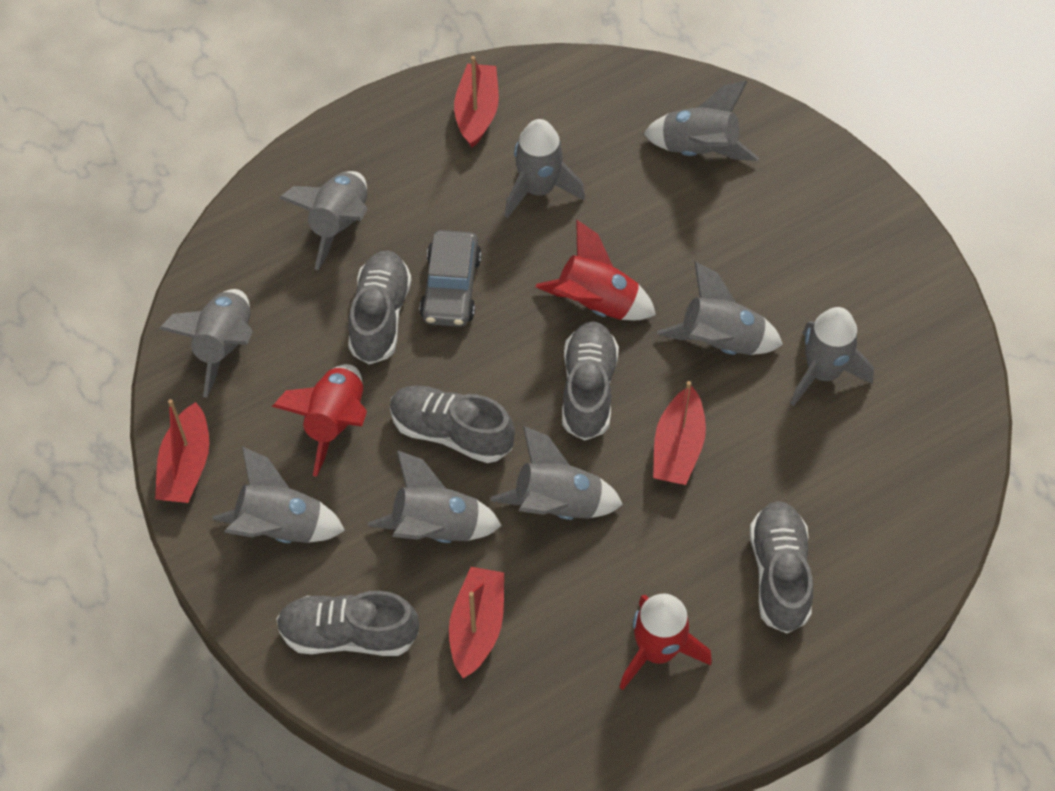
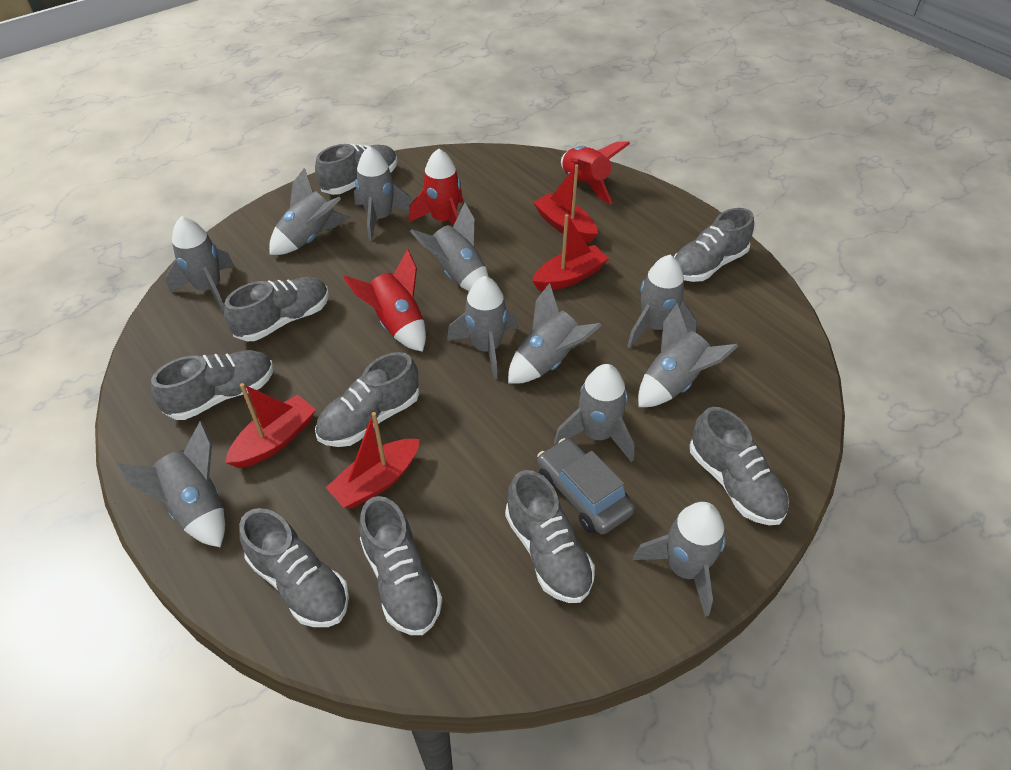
grey rocket: [159,289,252,398] [213,447,345,543] [279,171,367,270] [368,450,502,543] [490,426,623,520] [505,119,585,218] [644,81,759,161] [657,261,783,355] [790,307,874,406] = 9 -> [115,421,225,547] [166,216,234,311] [269,168,349,255] [354,146,412,241] [410,202,489,291] [447,276,518,379] [508,283,602,384] [554,364,634,462] [627,255,697,348] [633,502,726,617] [638,303,738,407] = 11
grey shoe: [276,591,419,656] [348,250,411,364] [390,385,515,463] [562,321,619,441] [750,501,813,634] = 5 -> [151,350,273,420] [224,277,329,341] [239,508,349,627] [315,144,397,195] [315,352,419,447] [359,496,443,635] [505,470,595,603] [674,208,754,282] [690,407,789,525] = 9

